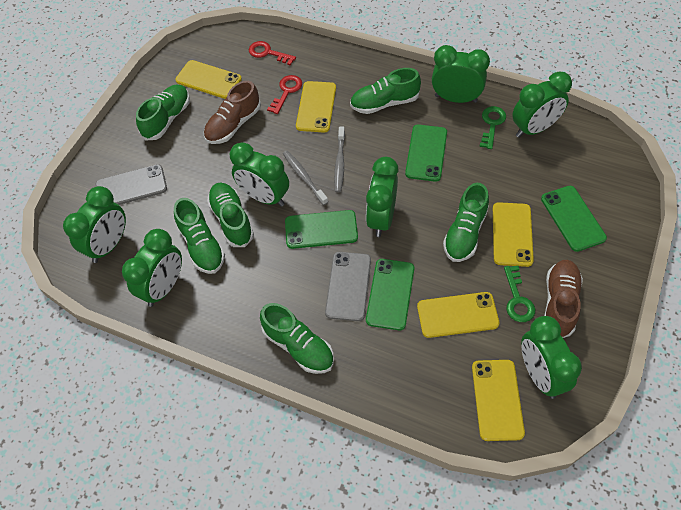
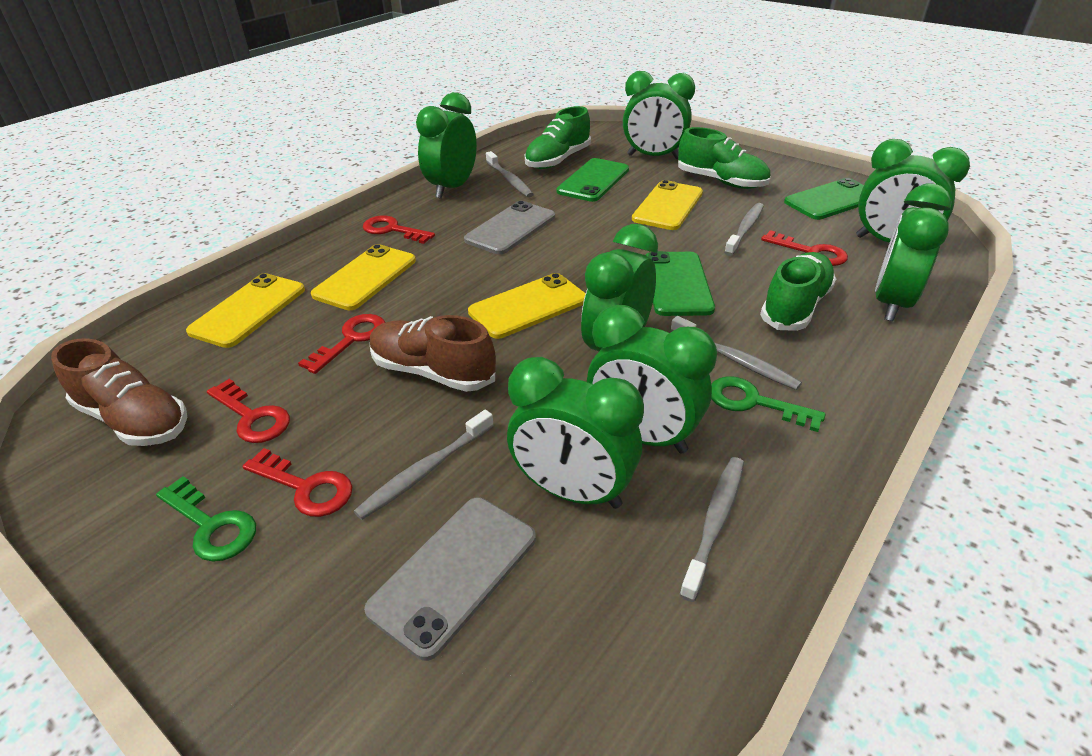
green phone: [285,210,358,249] [366,259,414,330] [405,125,447,182] [541,186,607,252] = 4 -> [557,158,629,202] [646,251,715,316] [784,178,864,220] = 3
green shoe: [136,84,190,141] [174,198,225,274] [207,183,254,247] [260,303,334,374] [350,68,421,114] [443,183,489,262] = 6 -> [525,106,591,169] [678,127,770,189] [760,252,836,331] = 3
grey toothbrush: [283,151,328,205] [334,126,345,192] = 2 -> [354,410,494,520] [486,151,534,198] [671,316,802,390] [679,457,744,602] [724,203,764,256] = 5
red key: [249,41,296,66] [267,75,302,114] = 2 -> [207,379,290,443] [242,448,352,517] [298,314,386,374] [363,215,435,244] [761,230,848,266] = 5
yellow phone: [175,60,242,99] [296,81,336,132] [417,292,499,338] [472,360,525,441] [493,202,534,267] = 5 -> [186,273,305,348] [311,244,416,310] [468,273,586,339] [632,180,703,230] = 4

